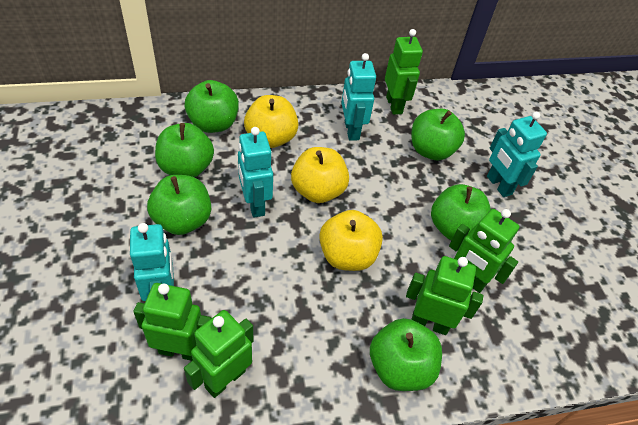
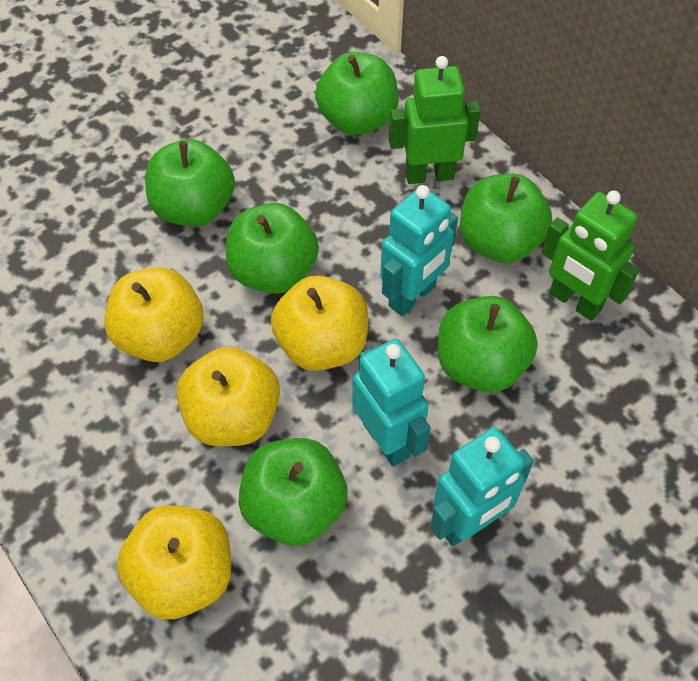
green robot: [133,283,211,361] [184,310,253,398] [385,29,423,115] [406,256,483,335] [449,209,519,293] = 5 -> [389,56,481,184] [542,191,639,321] = 2
turquoise robot: [130,223,174,301] [238,127,273,218] [341,53,376,141] [487,112,547,197] = 4 -> [352,339,431,467] [380,185,458,316] [430,427,534,546] = 3
yellow apple: [244,95,298,148] [291,147,349,203] [319,210,383,271] = 3 -> [104,267,204,362] [117,505,231,619] [177,347,280,446] [271,275,368,371] = 4

